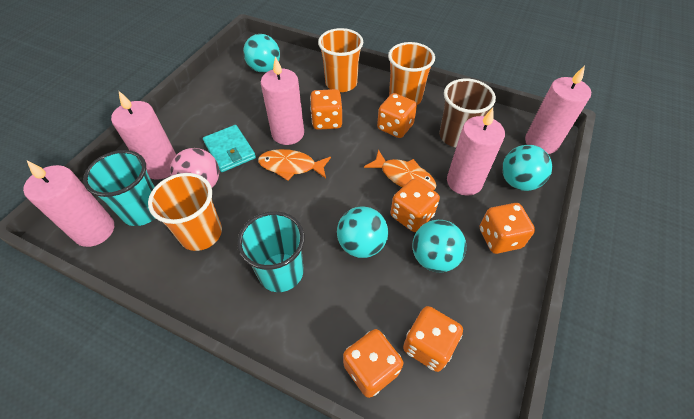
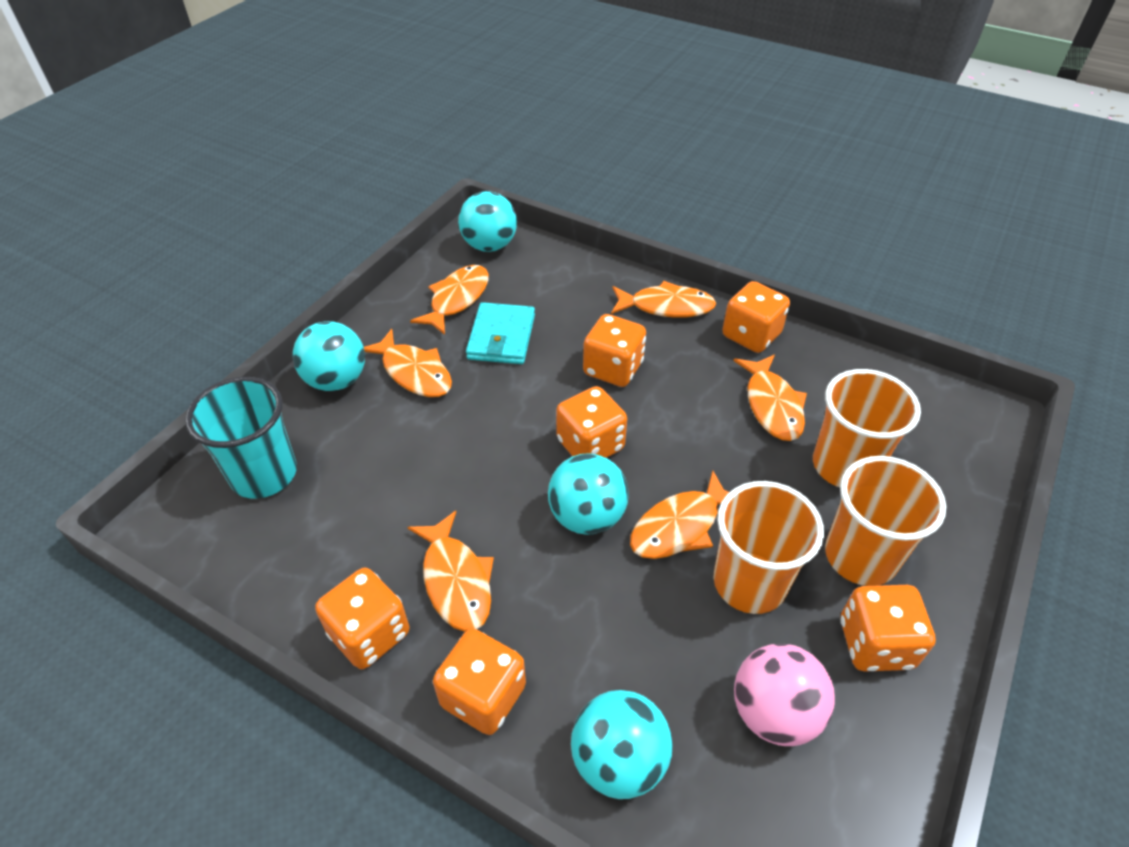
brown cup: [439,79,496,147] = 1 -> none = 0
orange fish: [258,149,331,181] [364,150,436,190] = 2 -> [364,329,452,397] [407,511,494,632] [410,265,489,335] [611,281,716,318] [630,470,729,559] [733,354,807,441] = 6
pink candle: [23,161,114,247] [111,91,176,179] [261,56,304,145] [447,107,505,196] [525,66,591,154] = 5 -> none = 0
turquoise cup: [83,150,155,226] [237,211,305,292] = 2 -> [185,377,297,499] = 1

